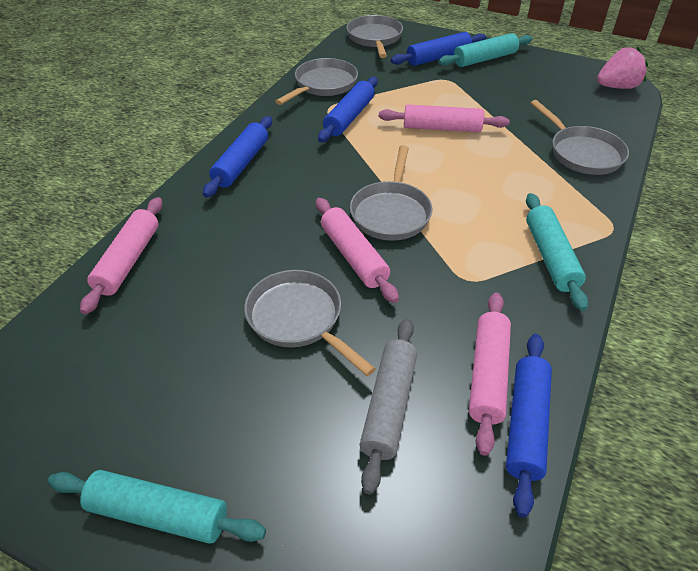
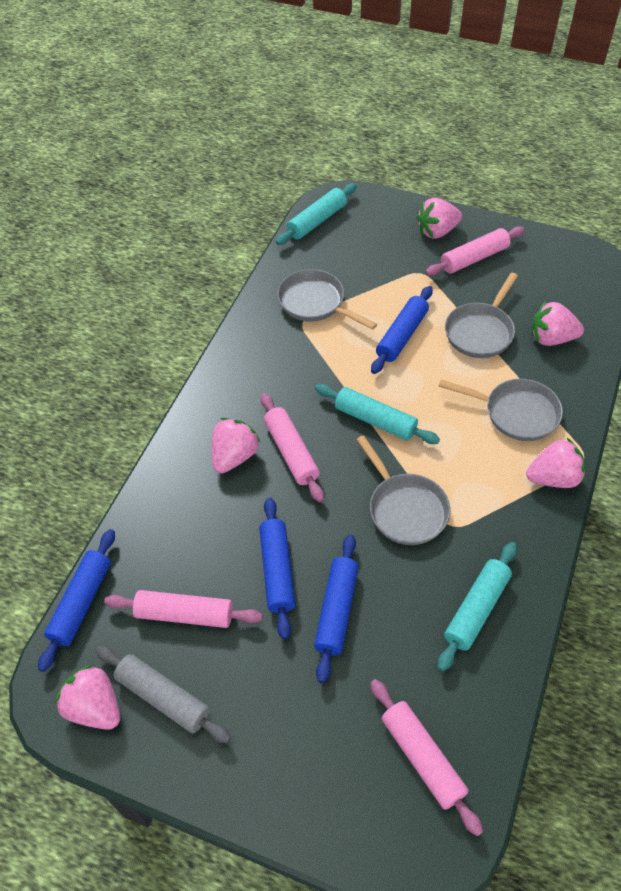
grey pan: [244,270,376,376] [275,58,358,105] [346,15,403,58] [350,145,432,241] [530,100,629,175] = 5 -> [277,269,377,330] [356,435,450,545] [439,379,563,441] [445,273,518,358] = 4
pink strawberry: [597,47,648,89] = 1 -> [55,664,120,730] [212,418,260,473] [416,198,462,239] [526,438,585,488] [531,301,584,346] = 5

